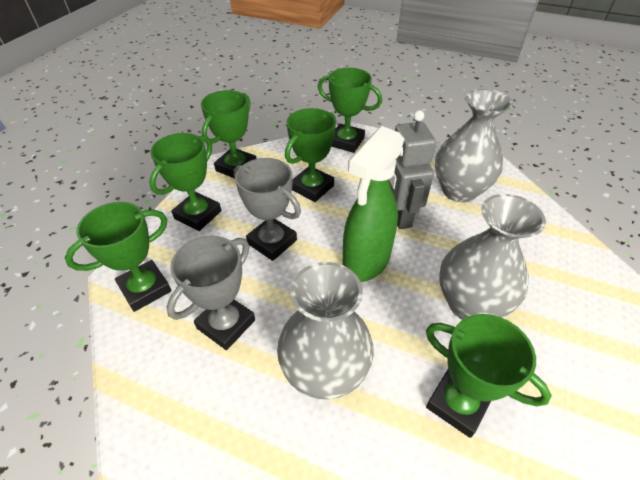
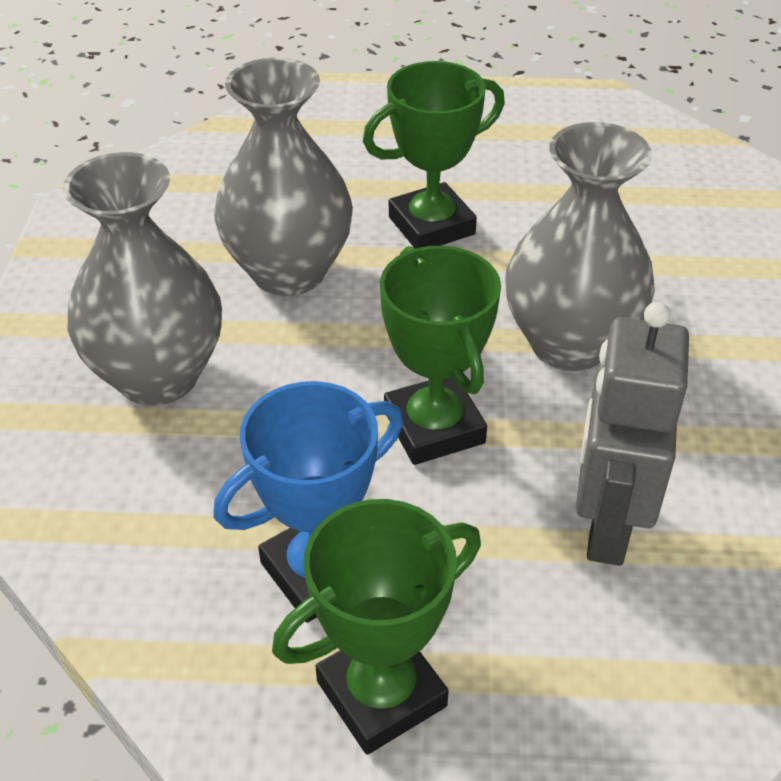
blue trophy: none = 0 -> [213,381,403,623] = 1
green spray bottle: [342,126,404,282] = 1 -> none = 0
green trophy: [65,202,171,312] [149,133,221,231] [201,90,256,178] [285,108,336,202] [318,68,382,153] [426,314,552,438] = 6 -> [272,499,481,755] [363,61,505,249] [380,246,501,465] = 3
grey trophy: [167,236,255,350] [234,158,301,261] = 2 -> none = 0

